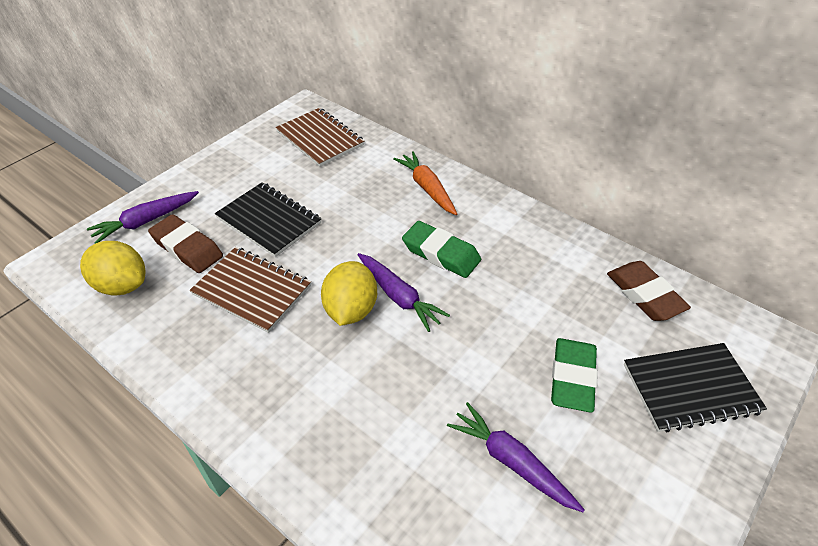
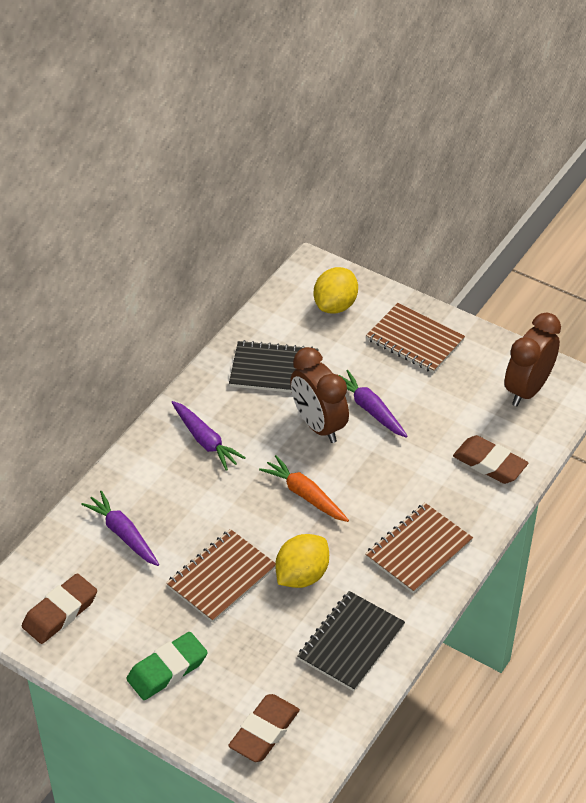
brown clock: none = 0 -> [290,347,349,443] [504,313,561,406] = 2
brown eraser: [148,214,223,273] [607,261,691,321] = 2 -> [22,573,97,644] [228,694,300,762] [453,435,528,484] = 3
brown notebook: [190,247,311,333] [276,108,364,167] = 2 -> [166,529,276,623] [365,503,473,594] [366,303,465,373] = 3
green eraser: [402,221,481,278] [551,338,598,413] = 2 -> [127,632,208,700] = 1

